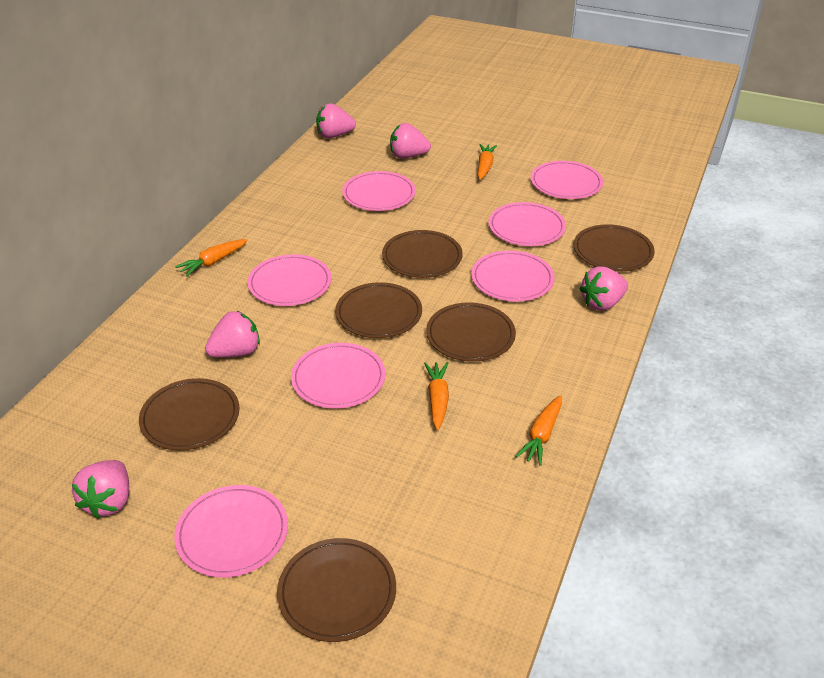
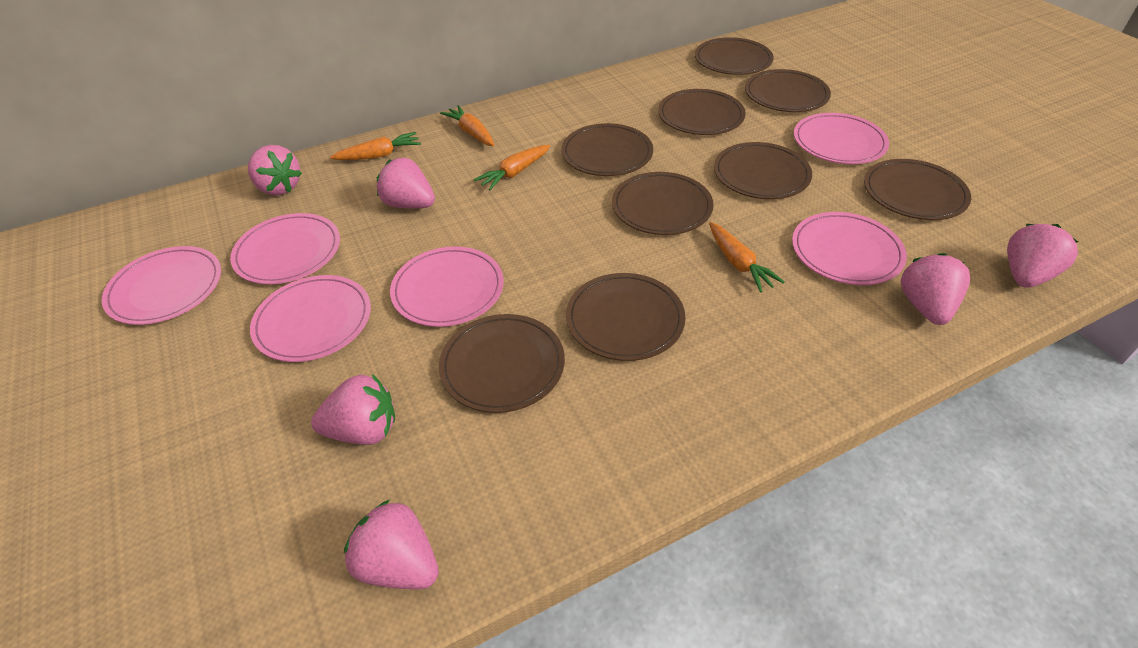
brown plate: [139,378,240,450] [277,538,396,642] [335,282,422,338] [382,230,463,278] [426,302,516,362] [573,224,655,272] = 6 -> [439,314,565,413] [561,123,653,176] [566,273,686,361] [612,172,714,235] [658,89,746,135] [695,37,774,75] [714,142,812,199] [745,69,831,112] [864,159,971,220] = 9
pink plate: [174,485,288,578] [247,254,331,306] [291,343,386,408] [342,171,416,211] [471,250,555,301] [489,202,566,246] [531,161,603,199] = 7 -> [102,246,221,325] [230,213,340,284] [250,275,371,362] [390,246,504,327] [792,212,907,285] [794,113,889,164] = 6
pink strawberry: [72,460,129,519] [205,311,260,358] [316,104,356,138] [390,123,431,158] [580,266,628,311] = 5 -> [248,145,302,195] [311,374,395,445] [344,500,439,589] [377,158,435,209] [901,253,970,325] [1007,224,1078,288] = 6

